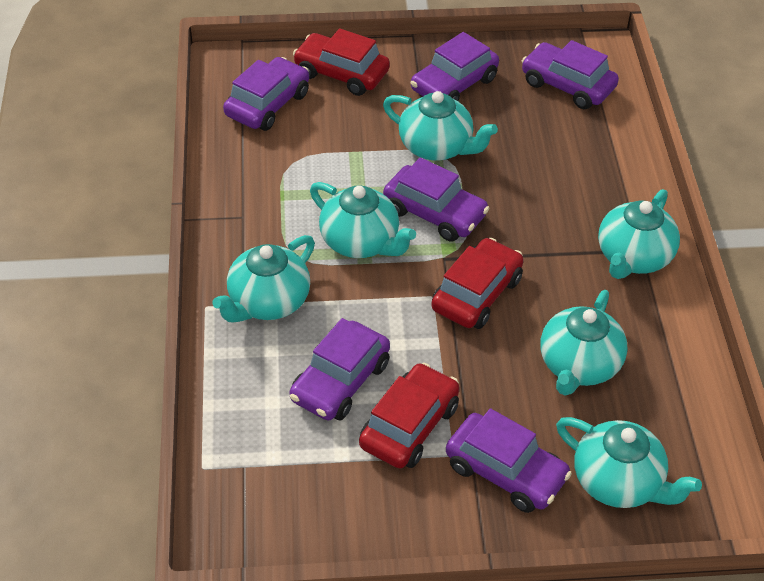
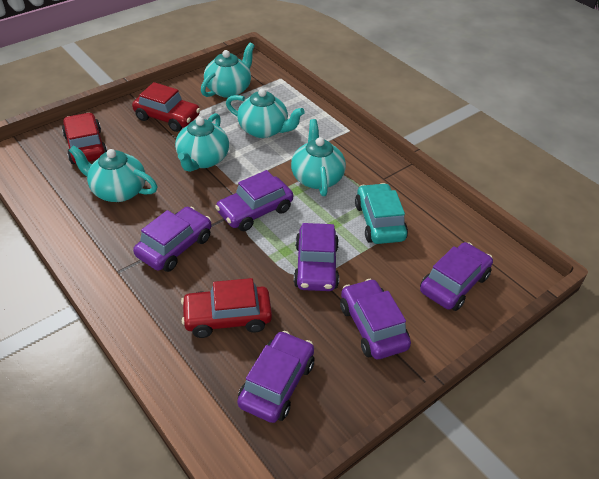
turquoise car: none = 0 -> [355,183,408,244] = 1
turquoise teapot: [212,235,315,323] [310,182,416,258] [383,91,498,161] [540,290,627,396] [556,417,702,508] [598,189,680,279] = 6 -> [69,145,157,202] [175,113,229,172] [201,42,255,98] [226,89,305,138] [291,119,346,196] = 5

